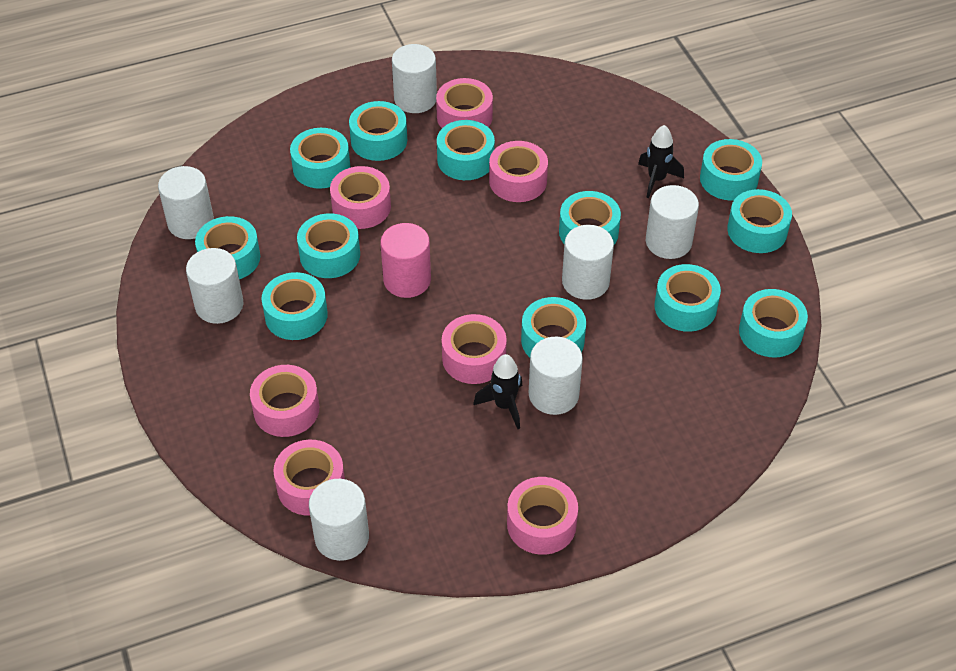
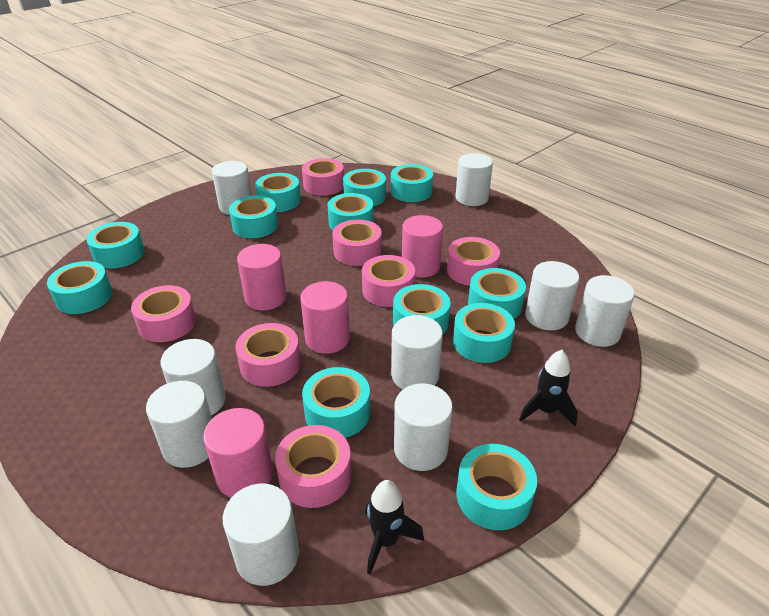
pink cylinder: [380,223,431,298] = 1 -> [203,408,273,498] [237,244,286,310] [300,281,350,354] [402,215,443,278] = 4
white cylinder: [158,166,214,239] [186,248,243,324] [309,479,369,561] [392,44,437,113] [529,337,583,415] [562,225,614,300] [646,185,699,259] = 7 -> [146,381,212,468] [161,339,226,416] [212,161,252,215] [223,484,299,586] [391,315,443,389] [394,384,453,471] [455,153,493,206] [525,261,580,330] [575,275,635,347] = 9

